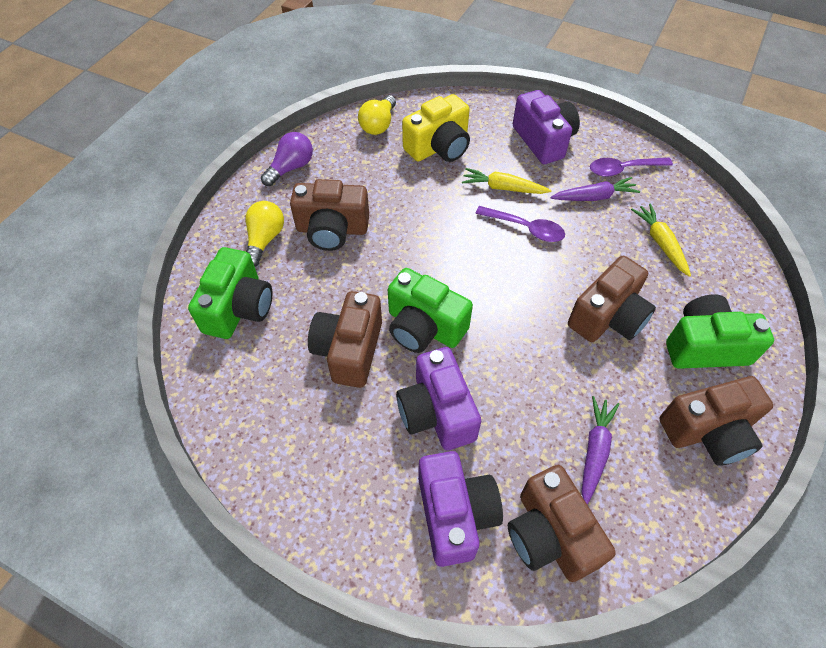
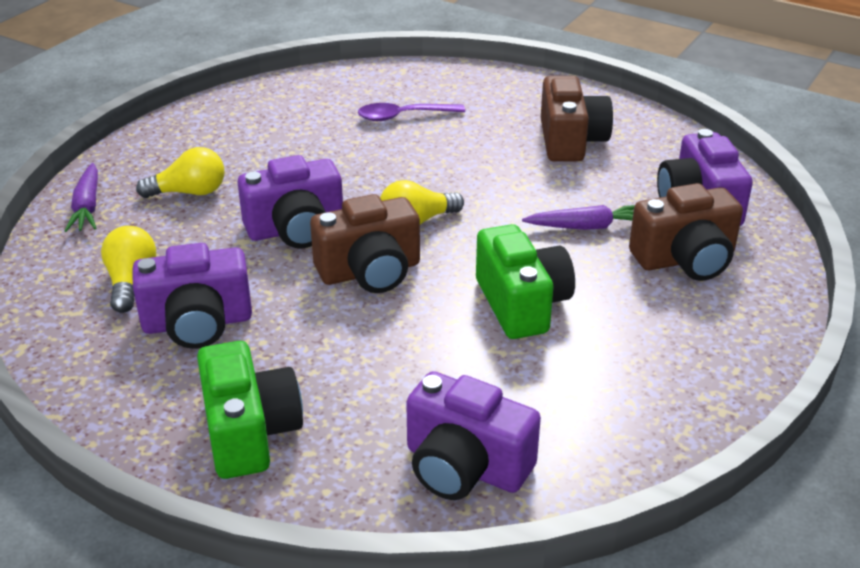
brown camera: [290,179,369,251] [308,291,382,388] [508,465,616,582] [568,256,656,342] [660,376,773,466] = 5 -> [310,194,420,293] [541,76,613,162] [629,183,743,281] = 3
green camera: [188,247,272,339] [388,268,473,353] [666,294,774,369] = 3 -> [197,341,303,479] [476,224,575,339] = 2
purple camera: [396,347,481,450] [418,451,503,567] [513,90,580,164] = 3 -> [133,243,252,349] [238,155,343,249] [406,371,541,500] [657,129,753,226] = 4
purple light bulb: [261,132,313,186] = 1 -> none = 0
purple spoon: [475,206,565,242] [590,158,673,177] = 2 -> [358,103,465,121] = 1
yellow camera: [402,94,470,162] = 1 -> none = 0
yellow carrot: [462,168,551,194] [631,203,691,277] = 2 -> none = 0
yellow light bulb: [245,201,284,267] [358,95,396,135] = 2 -> [101,226,156,313] [136,147,225,198] [380,180,464,225] = 3

